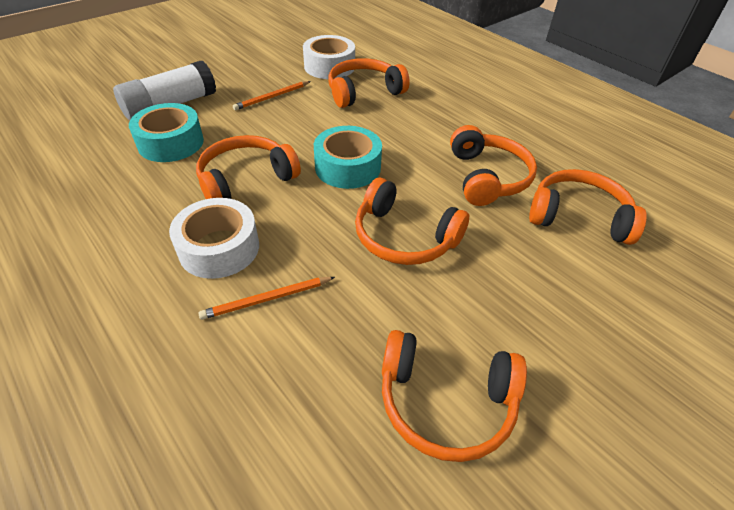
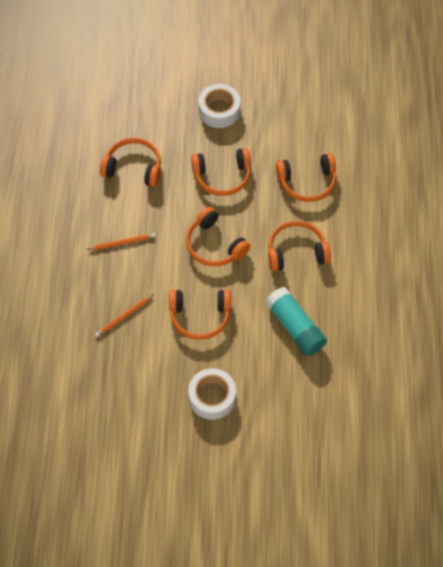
turquoise glue stick: none = 0 -> [265,287,327,356] = 1
turquoise tape: [129,103,204,162] [314,126,382,189] = 2 -> none = 0
white glue stick: [113,61,216,121] = 1 -> none = 0

